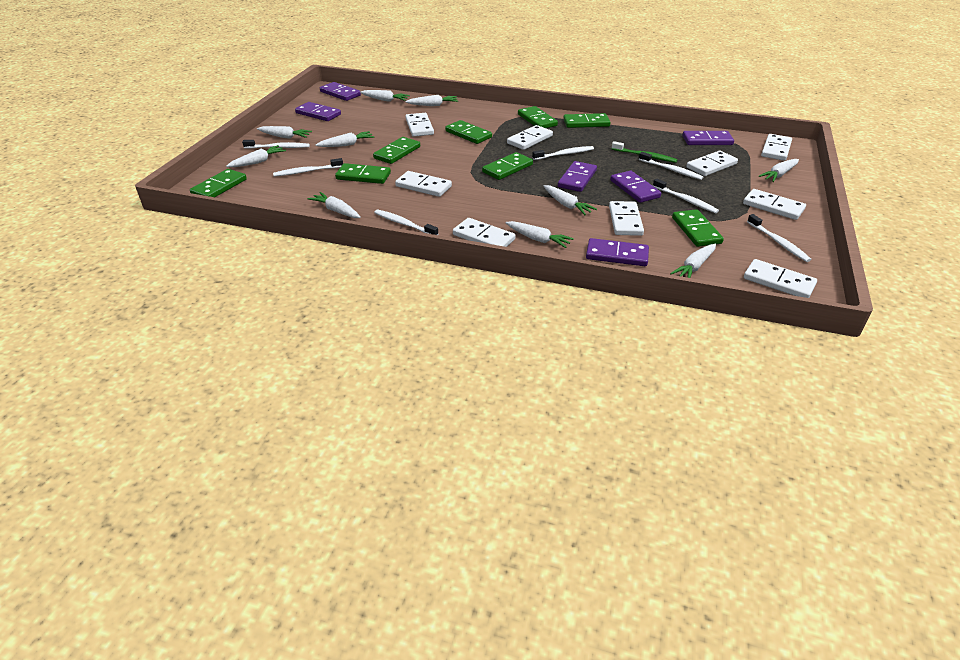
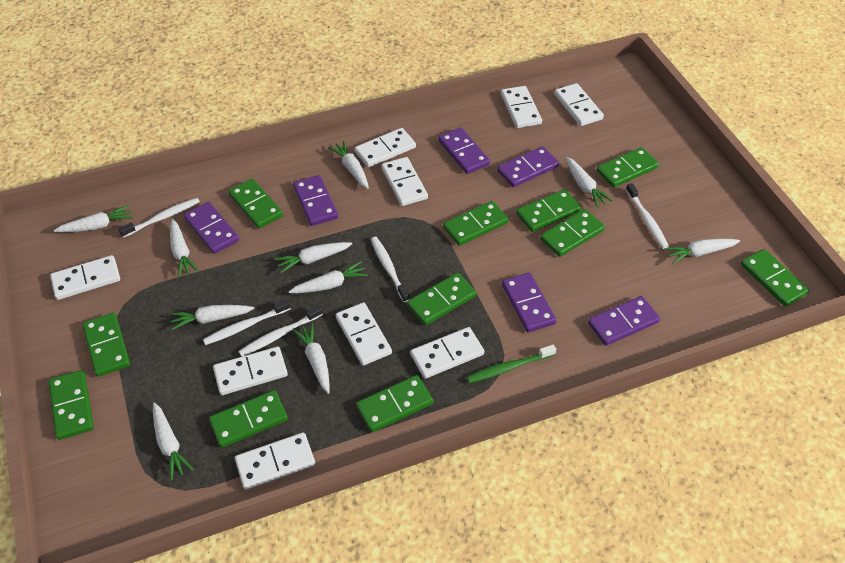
green domino: [190,169,247,197] [335,163,391,184] [373,137,420,164] [445,120,492,144] [482,152,533,180] [518,106,558,128] [563,113,611,128] [672,209,724,247] = 8 -> [49,370,94,440] [82,313,130,377] [209,390,288,448] [228,178,283,229] [356,375,433,432] [407,273,476,326] [443,201,509,246] [516,189,581,232] [540,209,605,257] [597,147,659,188] [741,249,809,306] = 11
white toothbrush: [242,140,310,149] [273,158,343,177] [374,210,438,235] [532,146,594,160] [639,152,703,180] [653,178,719,213] [747,214,811,262] = 7 -> [119,198,200,238] [203,299,291,345] [238,305,323,357] [371,237,410,302] [626,183,669,249] = 5

